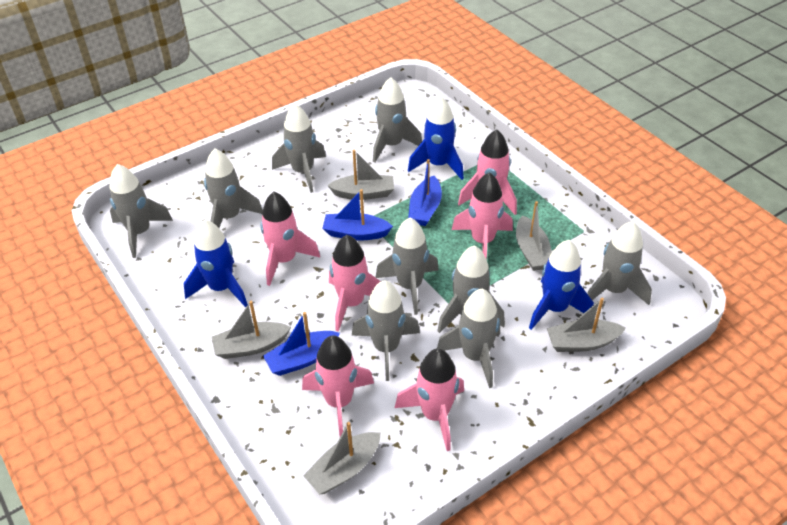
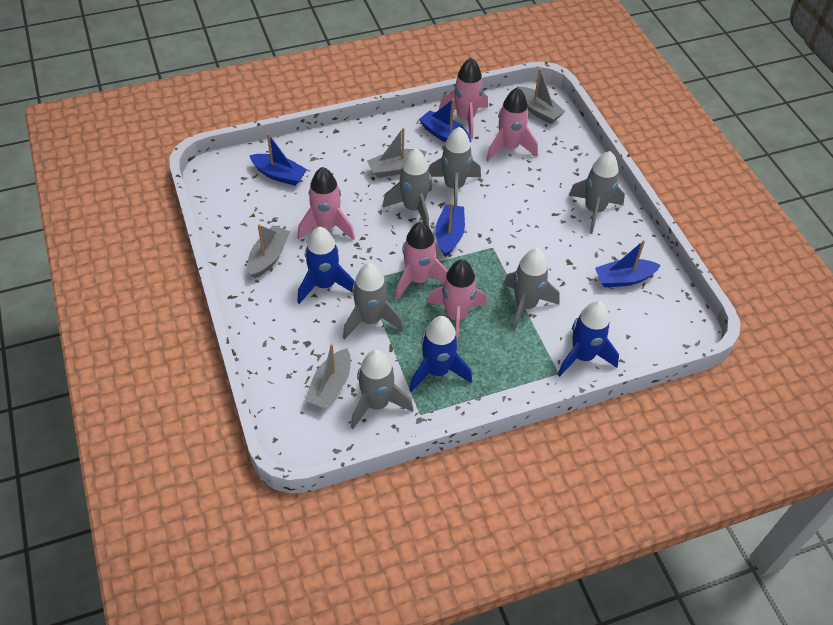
blue boat: [263,312,340,376] [322,189,393,240] [408,159,442,226] = 3 -> [249,133,307,186] [419,99,471,142] [435,202,465,257] [595,240,661,287] = 4
grey boat: [212,301,291,359] [303,422,381,494] [327,150,394,200] [516,201,552,271] [547,297,626,352] = 5 -> [248,224,290,278] [305,344,351,409] [367,127,427,178] [519,68,565,124] = 4
grey rocket: [110,164,173,258] [204,149,263,228] [272,104,326,193] [352,280,420,381] [373,77,422,163] [375,218,439,315] [437,246,505,333] [437,289,500,388] [587,221,652,305] = 9 -> [343,263,404,339] [351,349,413,429] [382,148,432,226] [429,127,481,206] [504,248,560,331] [569,151,625,234] = 6
pink rocket: [260,192,320,286] [302,335,374,436] [329,235,381,332] [395,348,464,451] [452,172,513,259] [458,129,517,215] = 6 -> [298,167,355,240] [395,221,448,300] [427,259,487,345] [439,57,488,139] [486,87,538,161] = 5

